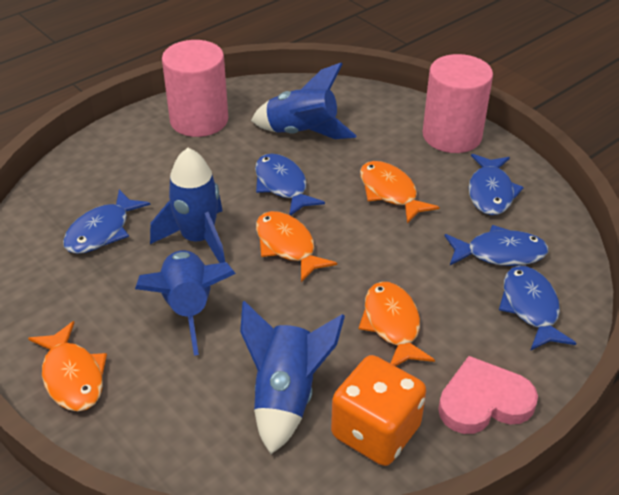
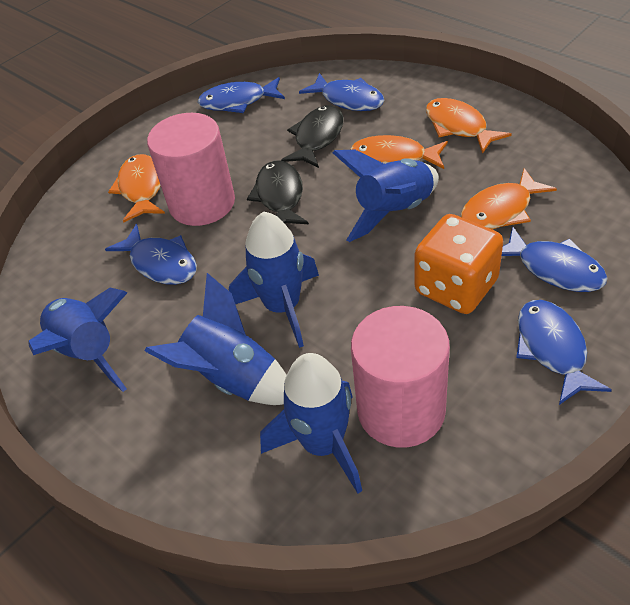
black fish: none = 0 -> [247,160,309,224] [281,105,344,168] = 2
blue rocket: [135,250,236,356] [150,148,225,263] [240,301,345,454] [251,63,356,139] = 4 -> [29,288,128,392] [145,273,287,405] [229,212,319,348] [260,353,362,493] [332,150,439,242] = 5
pink heart: [438,356,538,434] = 1 -> none = 0

